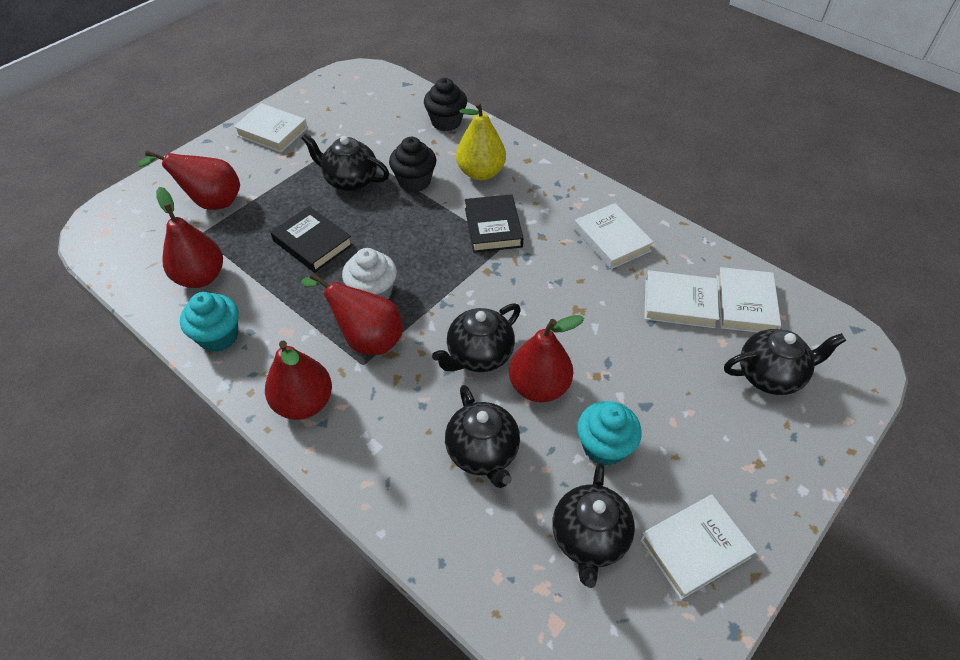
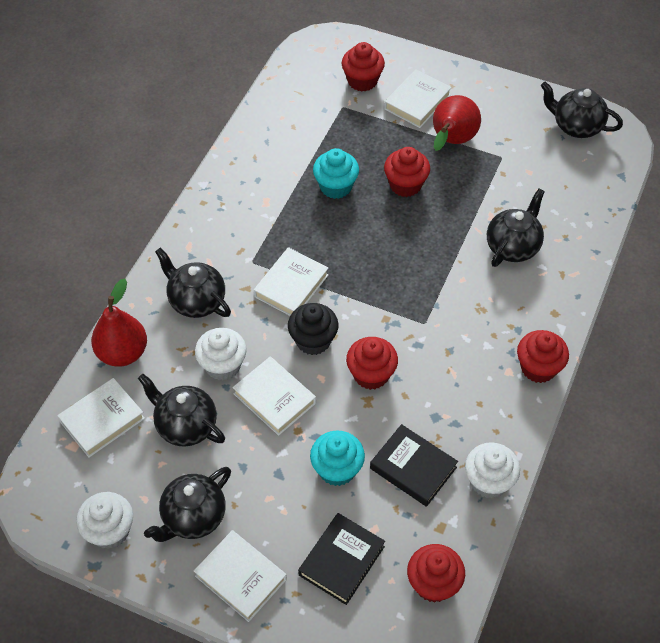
black cupcake: [389,137,436,192] [424,78,467,131] = 2 -> [288,303,339,355] = 1
red cupcake: none = 0 -> [342,42,385,92] [346,337,398,390] [384,147,430,197] [407,544,465,603] [517,330,569,383] = 5
red pear: [137,150,240,210] [156,187,223,288] [265,340,332,420] [301,273,403,355] [509,315,584,402] = 5 -> [91,279,147,367] [433,95,481,151] = 2
white cupcake: [342,248,397,299] = 1 -> [76,492,133,549] [195,328,247,381] [465,442,520,498] = 3
yellow pear: [456,101,506,180] = 1 -> none = 0

